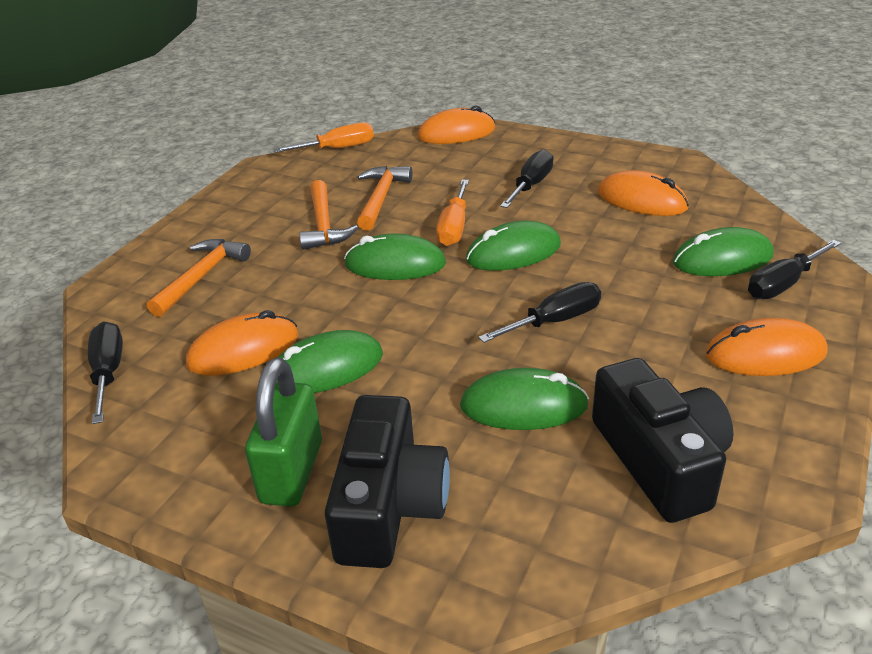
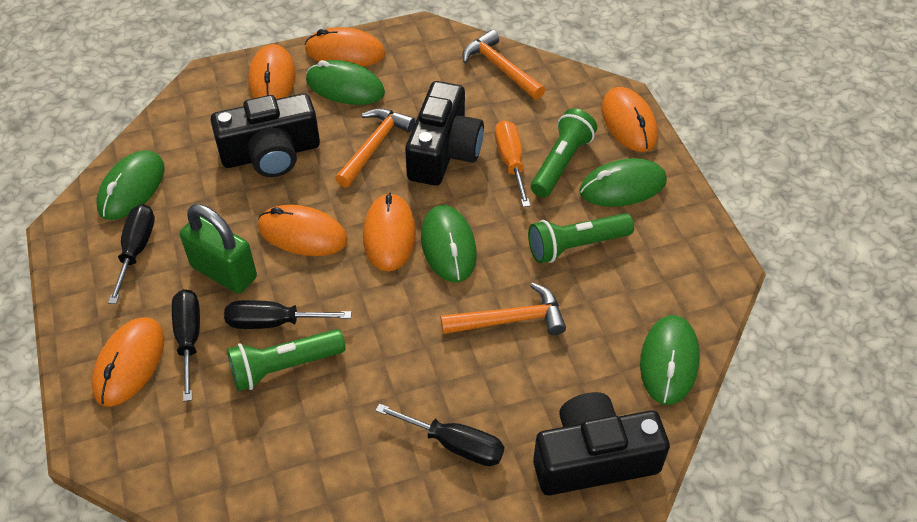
black camera: [324,395,450,568] [592,358,733,523] = 2 -> [210,93,320,177] [405,81,484,186] [533,392,670,495] = 3
green flashlight: none = 0 -> [227,329,346,392] [528,213,634,263] [531,108,597,197] = 3
orange mouse: [186,310,299,376] [418,105,495,144] [598,170,689,216] [706,318,828,376] = 4 -> [92,318,164,407] [248,44,295,99] [258,205,348,256] [305,27,385,67] [363,193,416,271] [602,87,658,152] = 6
orange screwdriver: [273,123,374,153] [436,179,469,246] = 2 -> [495,120,531,207] = 1

